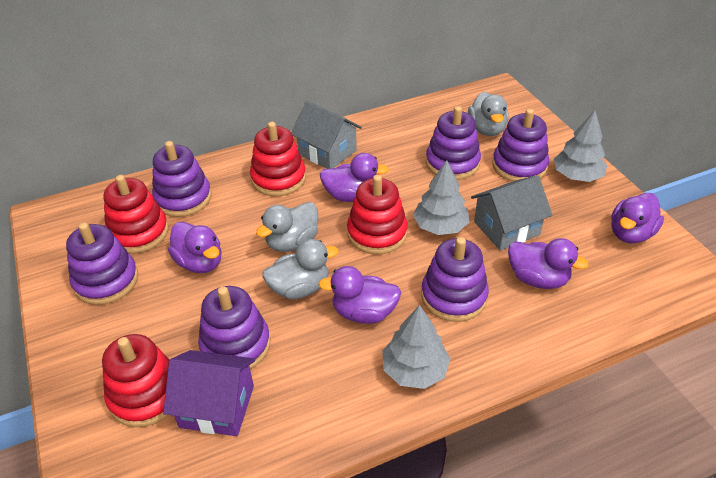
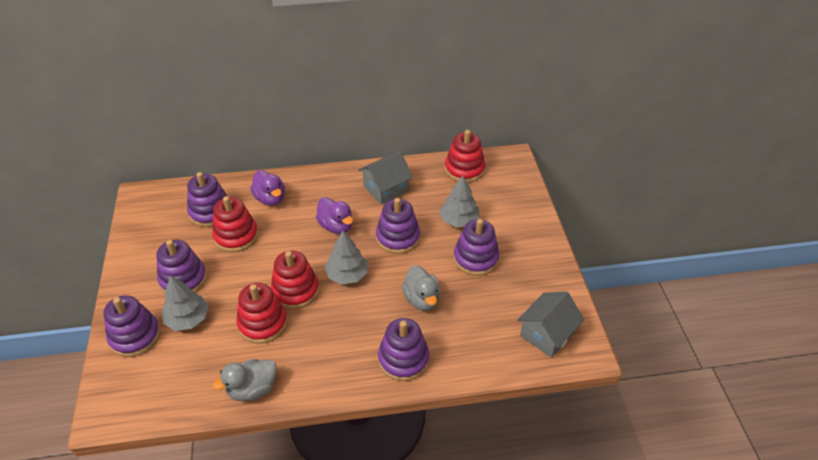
grey duck: [256,202,319,252] [262,239,339,299] [468,92,509,136] = 3 -> [212,359,277,401] [402,265,440,311] = 2
purple duck: [168,222,222,273] [318,266,401,324] [320,153,389,202] [508,238,588,289] [611,193,664,244] = 5 -> [250,170,285,206] [316,197,353,234] = 2
purple house: [163,350,255,436] = 1 -> none = 0

